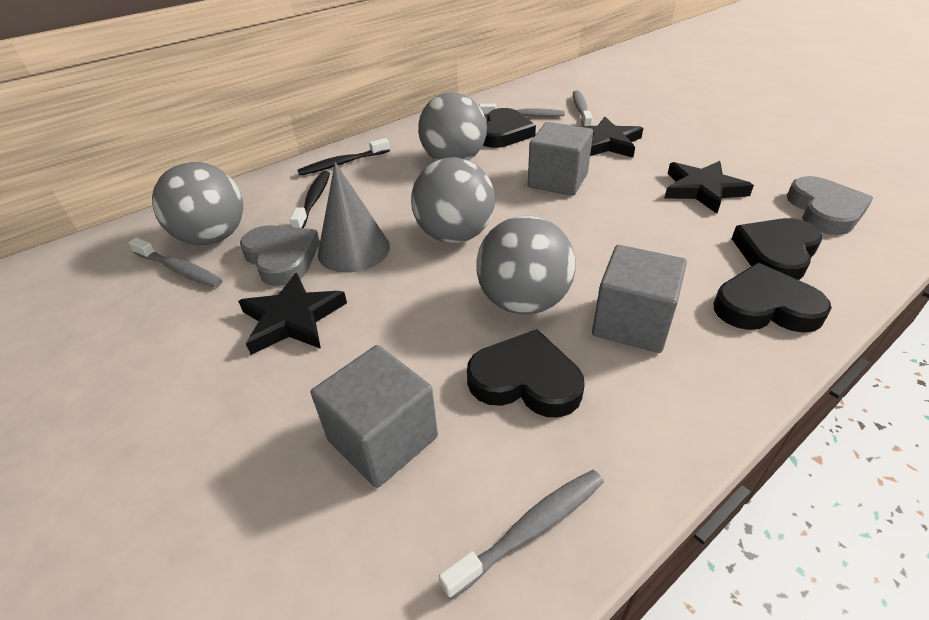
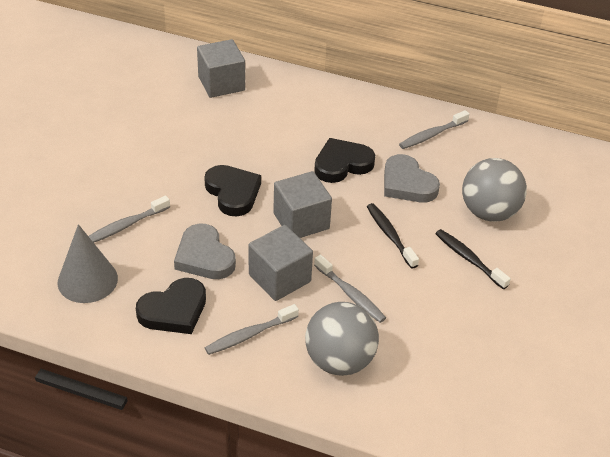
black heart: [467,329,585,417] [483,108,536,148] [714,263,832,333] [732,218,822,280] = 4 -> [136,278,206,334] [204,165,261,216] [314,138,375,183] = 3
black star: [238,273,347,355] [579,117,643,158] [665,161,754,214] = 3 -> none = 0
grey ball: [152,162,243,245] [411,157,495,243] [418,92,487,160] [477,216,576,315] = 4 -> [305,302,379,376] [462,158,527,222] = 2

